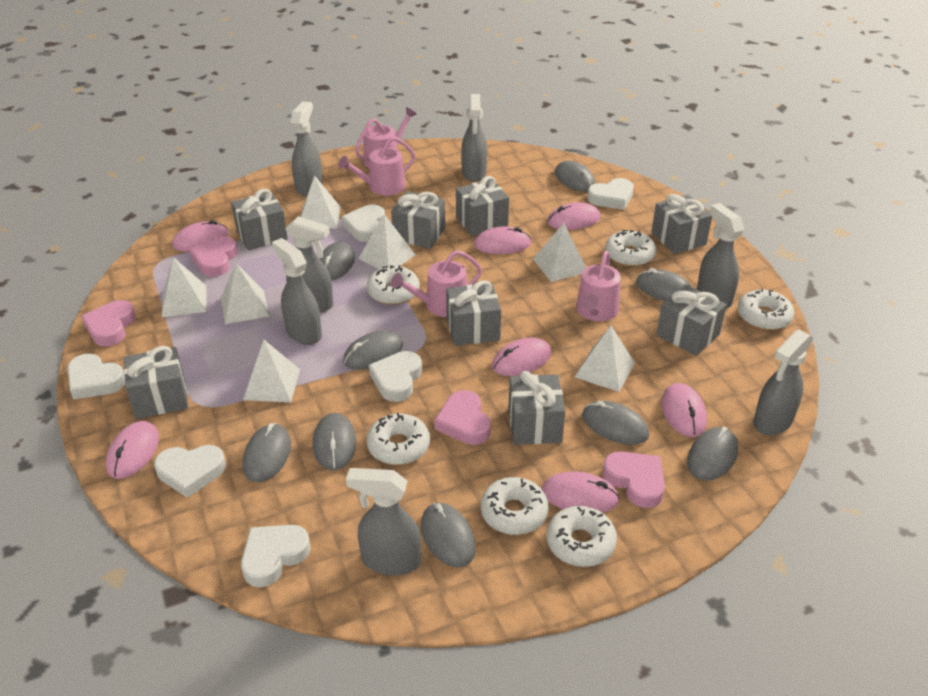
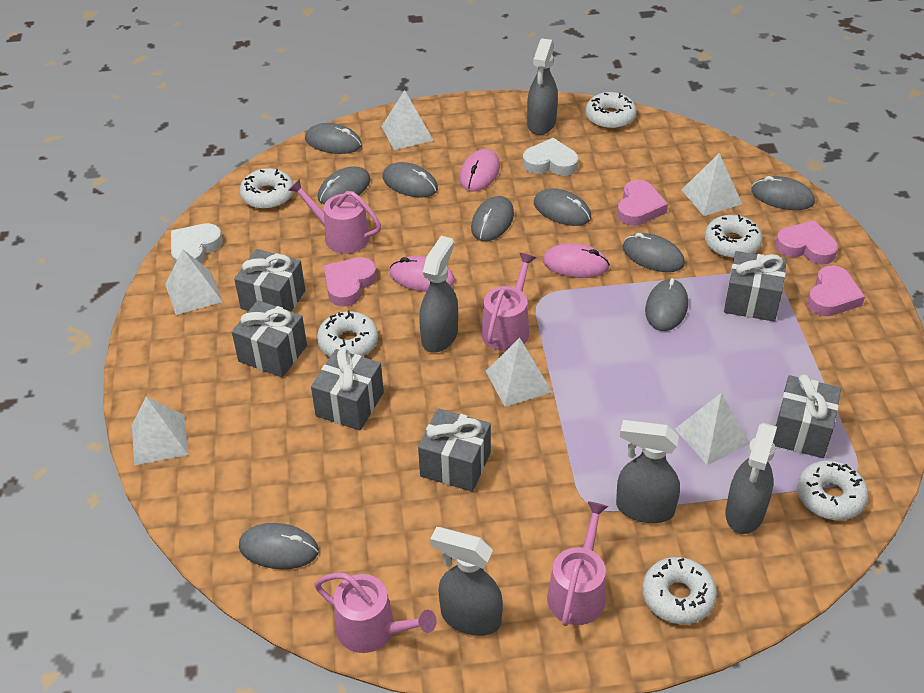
grey gift: [124,346,188,419] [231,189,288,250] [391,191,445,249] [446,280,501,346] [456,176,509,236] [508,371,565,445] [651,194,712,254] [656,285,727,356] = 8 -> [232,300,307,377] [234,249,305,312] [311,348,384,431] [418,408,491,492] [724,251,787,321] [773,374,841,458] = 6
grey spray bottle: [272,238,322,345] [285,216,333,312] [290,101,323,196] [346,468,421,575] [461,94,487,182] [697,203,744,308] [753,329,813,436] = 7 -> [419,236,458,353] [430,527,503,636] [527,39,558,135] [616,420,680,523] [725,423,777,534] = 5
pink mouse: [106,421,159,479] [172,220,229,252] [474,226,531,254] [492,337,551,376] [542,471,620,513] [547,202,600,230] [661,383,707,437] = 7 -> [390,256,455,292] [459,149,500,192] [543,243,610,278] = 3
white heart: [67,354,125,399] [154,445,226,498] [241,525,311,587] [342,205,385,242] [369,351,422,402] [587,178,634,210] = 6 -> [171,223,223,264] [523,138,579,176] = 2
white pyramid: [162,257,206,317] [221,263,269,324] [243,340,300,402] [301,176,341,229] [358,214,416,269] [533,223,586,282] [575,325,635,392] = 7 -> [132,397,188,465] [165,250,223,315] [381,90,434,150] [486,338,552,407] [675,392,750,465] [682,153,742,216] = 6

